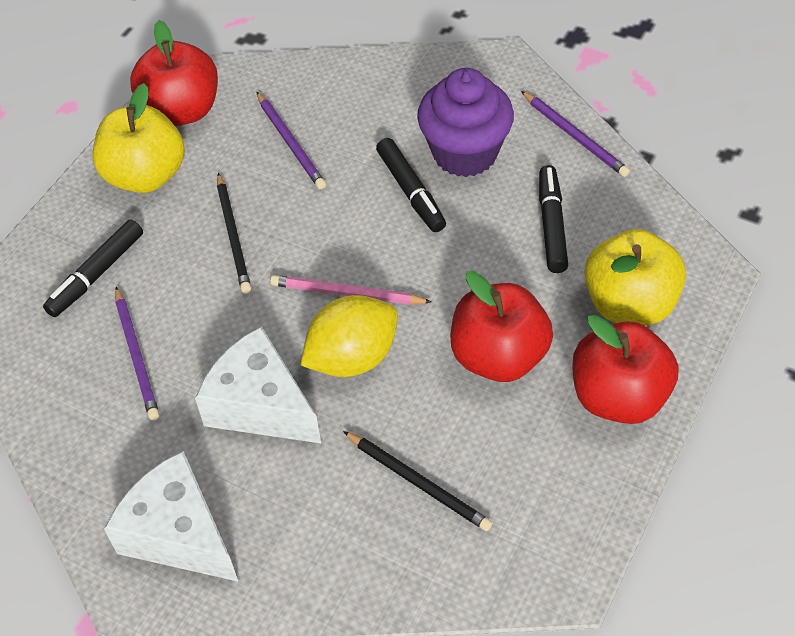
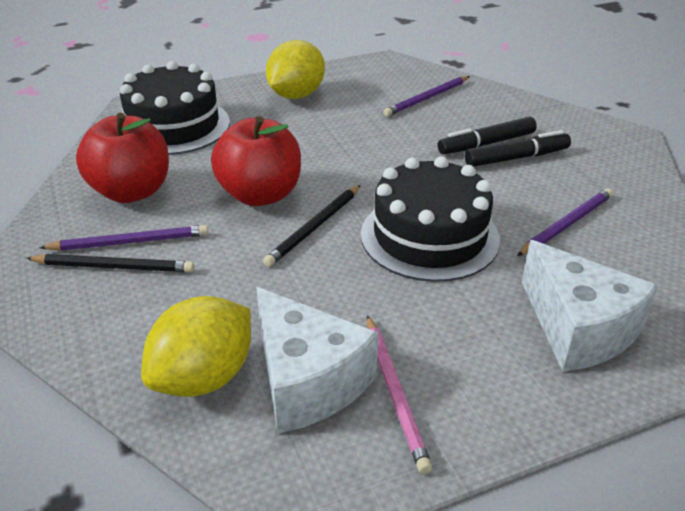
black cake: none = 0 -> [120,61,230,155] [361,156,500,282] = 2
black marker: [43,220,143,317] [376,138,446,232] [539,165,569,273] = 3 -> [438,116,537,154] [465,130,571,167] = 2
purple cupcake: [417,68,514,177] = 1 -> none = 0
red apple: [130,20,218,126] [450,271,553,382] [572,315,679,424] = 3 -> [76,113,169,203] [211,116,301,206] = 2
yellow apple: [93,83,185,193] [584,229,686,325] = 2 -> none = 0
yellow lemon: [301,295,398,377] = 1 -> [141,296,251,397] [266,40,325,99] = 2

